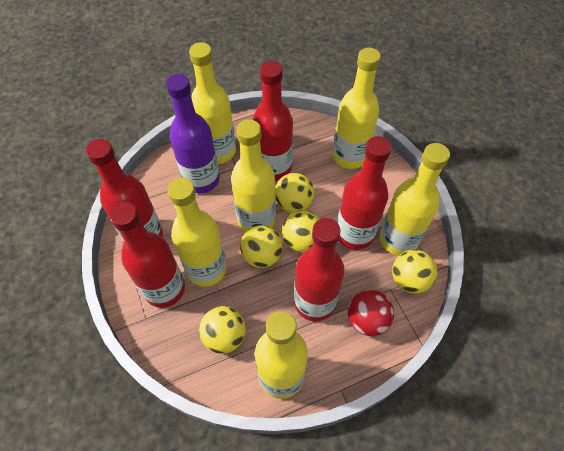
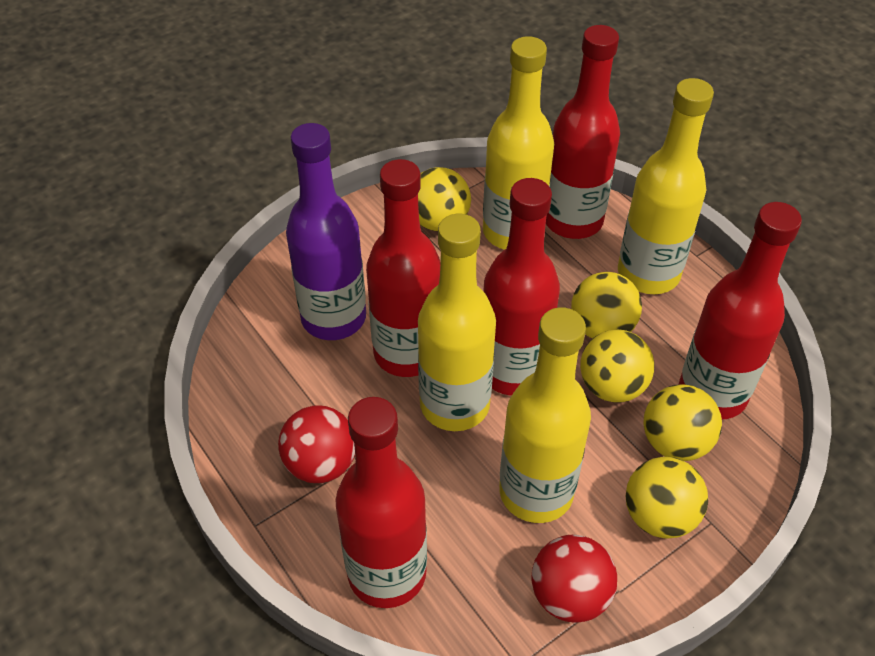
red ball: [348,290,394,336] = 1 -> [278,405,355,483] [532,535,617,622] = 2
yellow bottle: [168,178,227,287] [189,42,236,164] [231,119,276,232] [255,311,308,399] [332,48,381,169] [380,143,450,256] = 6 -> [418,214,496,431] [483,36,554,250] [499,307,591,523] [618,78,714,294] = 4

